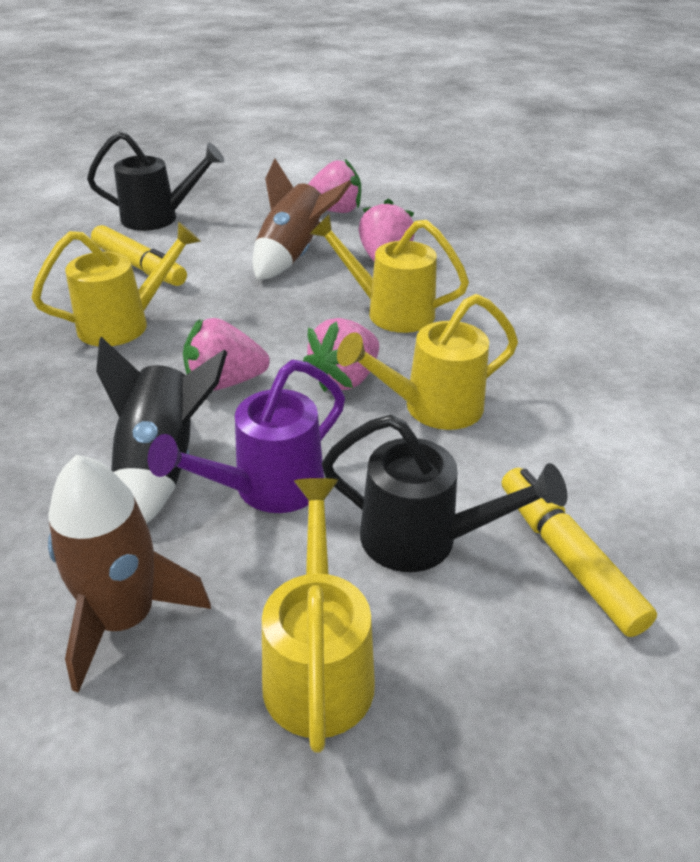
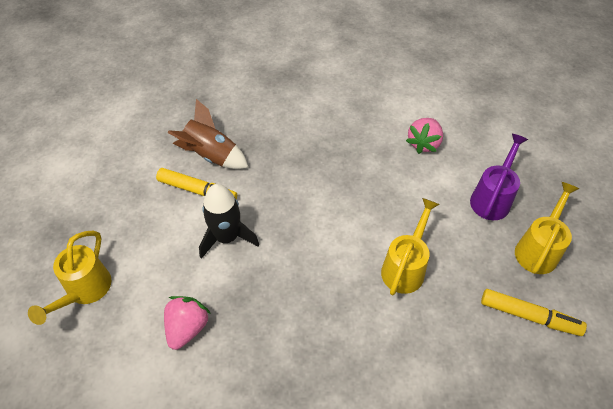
black watering can: [87,132,225,231] [322,415,567,572] = 2 -> none = 0
brown rocket: [48,455,211,693] [252,159,352,280] = 2 -> [167,99,249,169] = 1
pink strawberry: [183,318,270,391] [303,318,379,392] [308,159,361,213] [358,198,415,262] = 4 -> [164,296,211,350] [406,118,443,154] = 2
yellow watering can: [31,221,201,346] [262,478,375,753] [310,214,469,333] [337,294,518,430] = 4 -> [28,231,112,325] [381,198,440,295] [515,182,579,274] = 3

